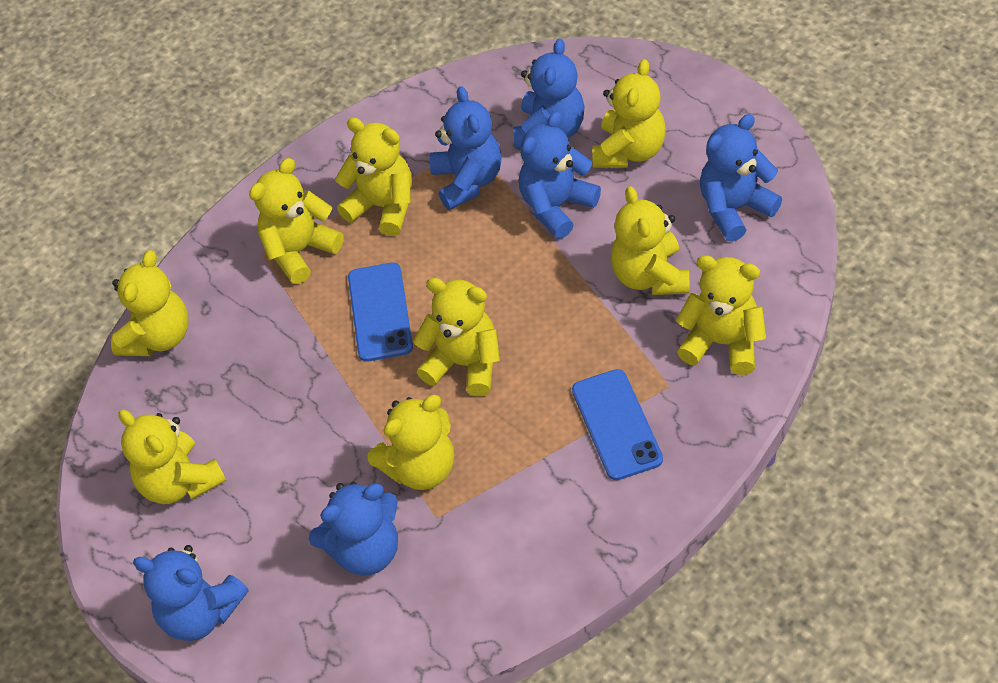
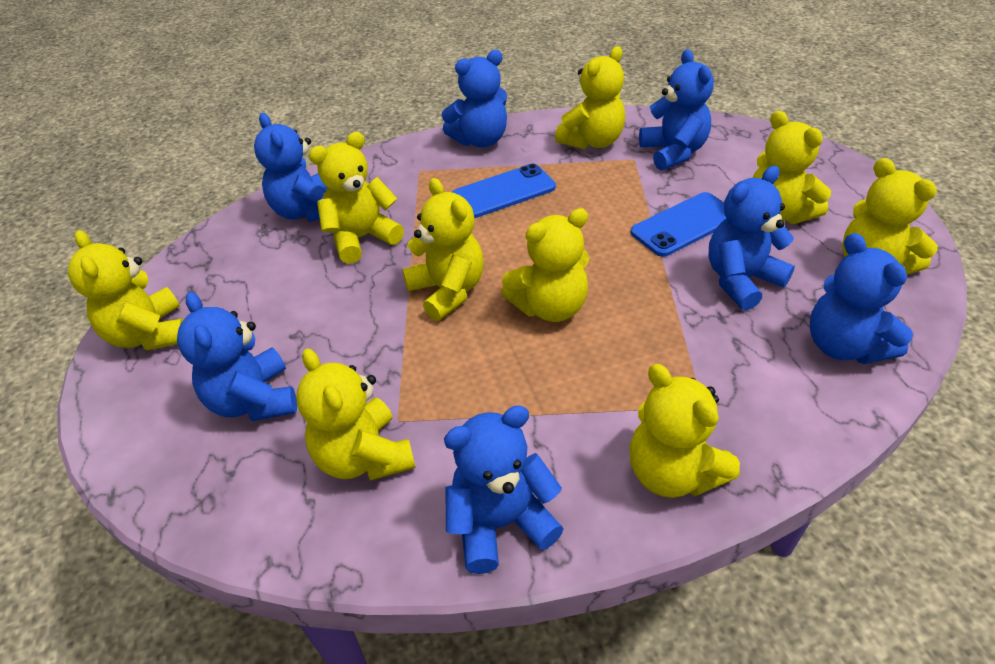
blue teddy bear: [133,545,249,641] [309,482,398,576] [430,86,502,210] [513,39,585,149] [519,111,601,239] [700,114,782,242] = 6 -> [177,292,297,421] [254,113,328,222] [442,50,507,147] [444,405,564,574] [639,49,714,170] [709,166,795,310] [810,233,913,364] = 7

